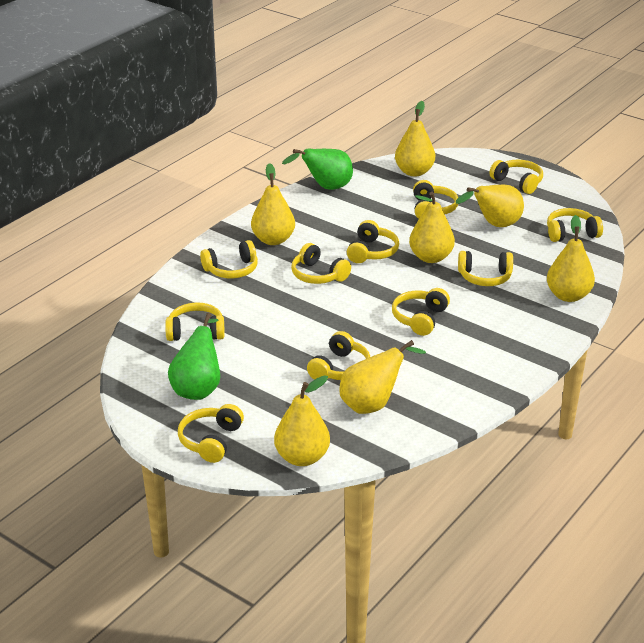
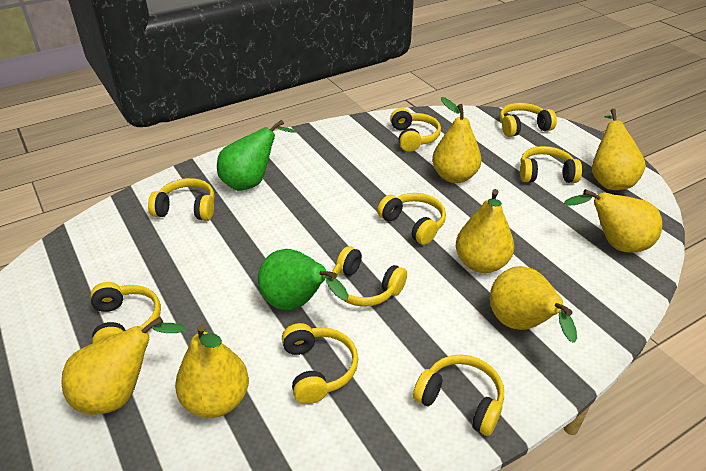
yellow headphones: [165,302,224,341] [178,404,244,463] [200,240,258,278] [291,243,351,284] [307,331,370,380] [347,220,399,263] [392,288,450,336] [413,180,458,219] [458,251,513,286] [490,159,543,194] [547,208,603,242] = 11 -> [91,282,161,344] [148,178,215,220] [282,323,358,404] [332,246,407,307] [377,193,446,245] [390,108,441,152] [413,355,504,436] [500,103,557,137] [520,146,582,183] = 9

